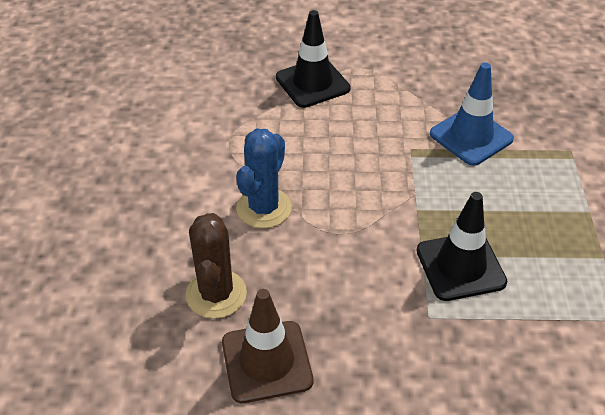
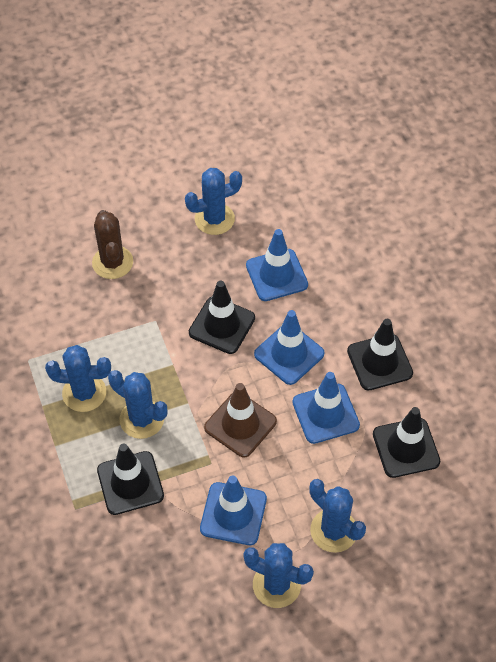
black traffic cone: [276,10,351,108] [416,192,507,301] = 2 -> [97,444,164,515] [189,281,255,354] [347,319,413,390] [373,407,440,478] = 4
blue cactus: [236,129,292,228] = 1 -> [45,345,111,412] [108,370,167,439] [185,168,242,235] [243,543,314,608] [309,479,366,553] = 5
blue traffic cone: [430,62,514,166] = 1 -> [200,475,267,545] [246,229,308,301] [254,310,325,385] [292,372,360,444] = 4

